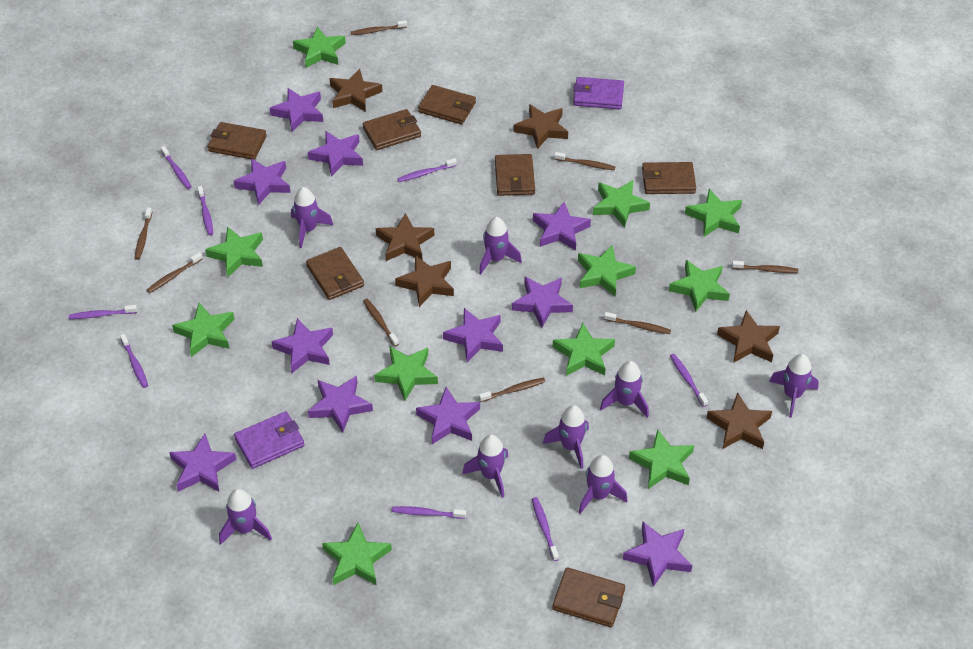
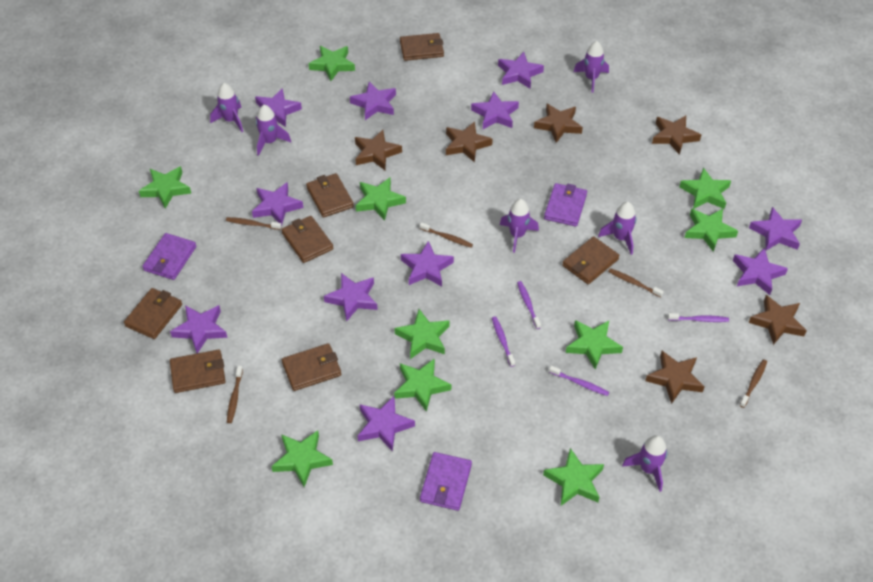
brown toothbrush: [135,207,152,260] [147,252,203,293] [351,20,407,35] [363,299,399,347] [479,378,546,402] [554,152,615,171] [604,312,671,334] [732,261,798,273] = 8 -> [226,217,282,230] [227,366,243,423] [420,222,473,248] [608,268,664,297] [739,360,767,408] = 5
green star: [172,303,234,357] [205,227,263,277] [293,27,346,68] [322,523,392,585] [374,347,438,401] [553,323,615,376] [578,245,636,296] [593,180,650,228] [629,429,694,489] [669,260,730,312] [685,189,742,237] = 11 -> [139,166,191,209] [271,431,333,487] [308,46,355,81] [356,178,406,221] [394,358,451,412] [395,309,450,359] [543,448,604,506] [566,320,623,370] [679,168,731,209] [685,209,738,252] = 10
purple rocket: [219,489,272,545] [291,187,333,248] [462,434,508,498] [479,217,522,275] [543,405,589,469] [578,455,628,514] [600,361,649,418] [769,354,819,418] = 8 -> [210,83,243,132] [256,105,291,156] [500,199,539,253] [574,41,609,93] [598,202,636,255] [622,435,667,492] = 6
purple toothbrush: [69,305,137,319] [120,334,148,388] [161,146,191,189] [198,186,213,235] [392,506,466,519] [397,158,457,182] [532,497,559,561] [670,354,708,407] = 8 -> [492,316,515,367] [517,281,541,329] [549,366,609,396] [668,313,729,322] = 4
purple wallet: [234,411,305,469] [573,77,624,110] = 2 -> [142,233,196,280] [420,452,472,511] [544,183,587,227] = 3

